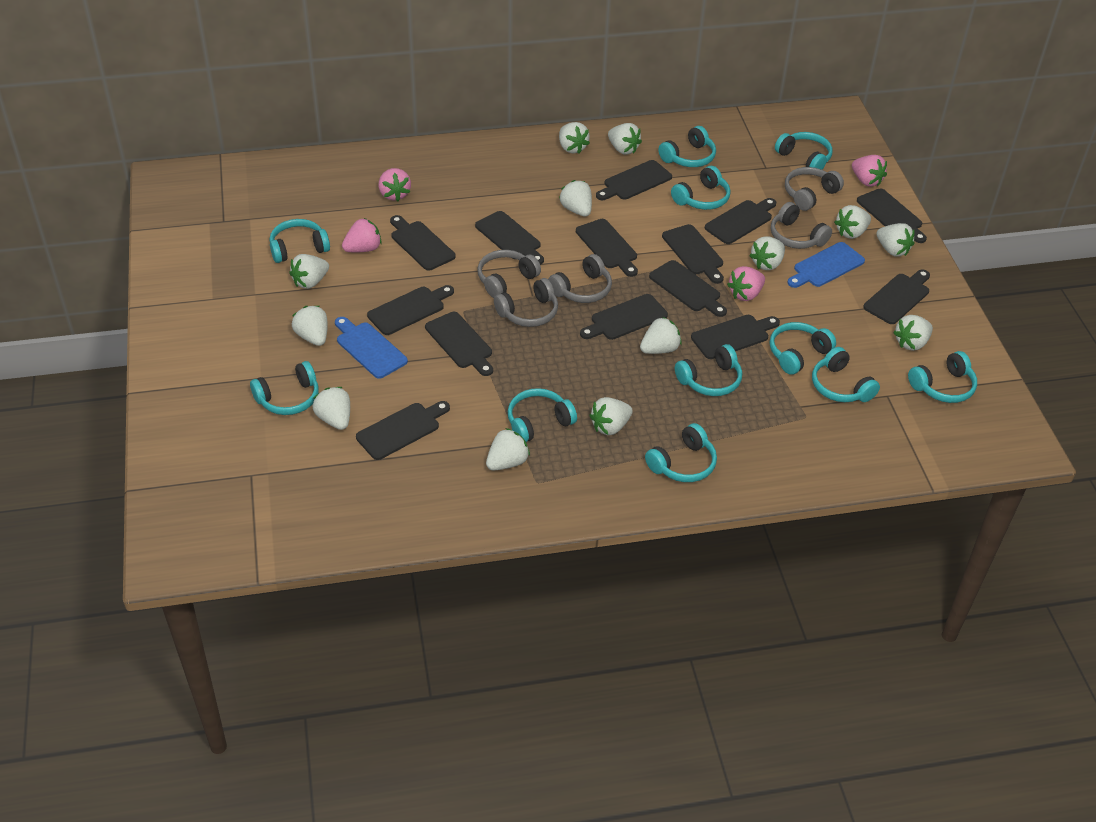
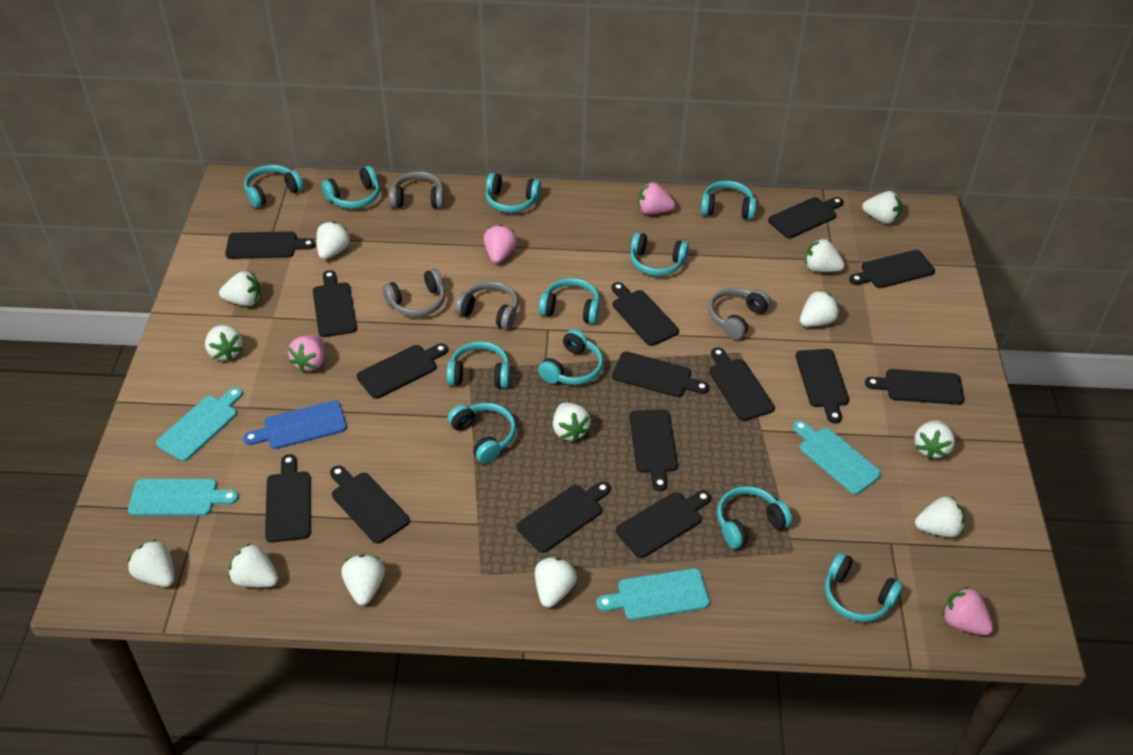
black cutting board: [356,401,450,460] [367,285,454,335] [390,215,456,271] [425,312,493,376] [475,211,544,265] [576,219,638,277] [580,294,668,340] [596,160,672,200] [649,260,727,317] [662,224,724,284] [691,315,780,359] [705,198,776,244] [857,188,927,243] [863,269,930,324] = 14 -> [225,232,316,259] [265,454,310,542] [313,270,357,337] [330,465,410,544] [357,343,448,399] [517,481,611,553] [612,282,679,346] [612,352,709,397] [616,490,711,558] [629,409,678,491] [709,347,775,421] [768,197,844,238] [795,349,849,424] [849,250,935,288] [865,369,965,405] = 15
blue cutting board: [335,317,408,379] [787,242,865,288] = 2 -> [243,401,347,449] = 1
grey headphones: [478,250,541,298] [494,278,558,327] [548,254,612,303] [771,202,832,249] [785,167,844,211] = 5 -> [382,269,445,317] [389,171,444,208] [455,281,518,330] [708,288,771,340] = 4
turquoise cutting board: none = 0 -> [128,479,238,516] [156,387,243,461] [596,568,710,620] [793,420,882,494] = 4

